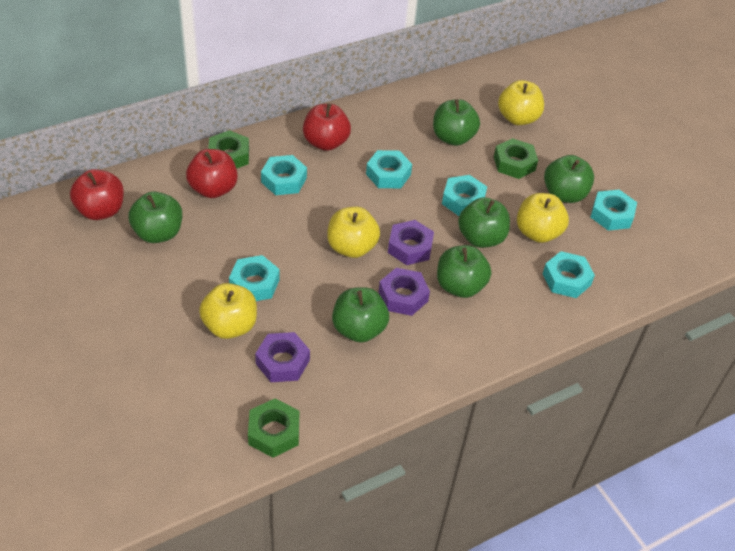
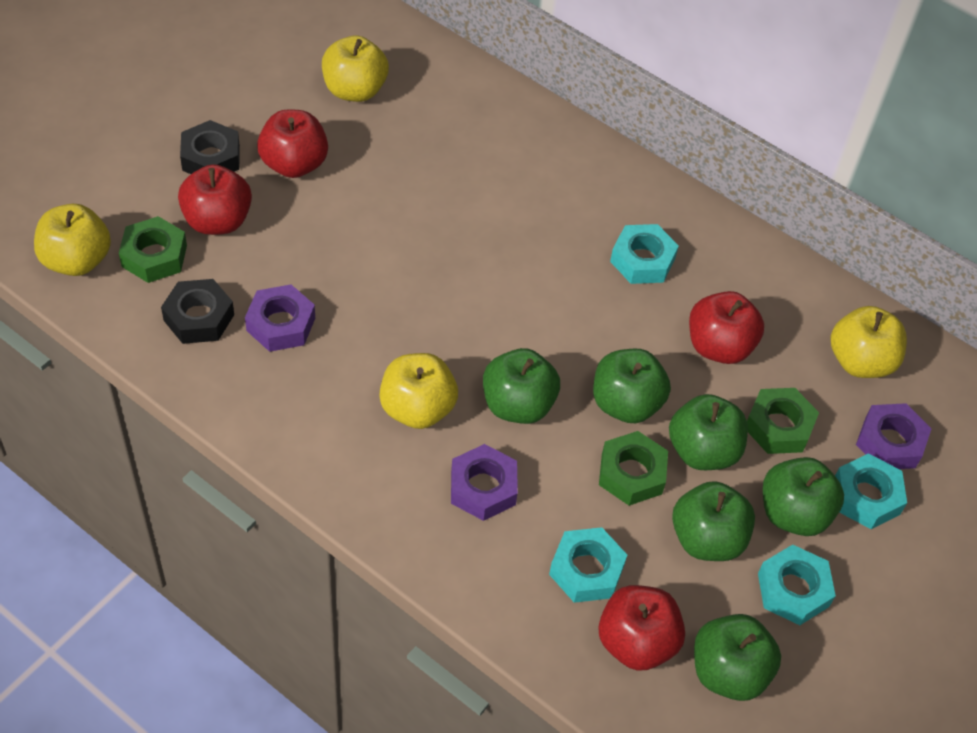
black nut: none = 0 -> [161,279,234,344] [180,120,240,174] = 2
red apple: [70,169,124,220] [186,149,238,198] [303,103,351,151] = 3 -> [178,164,252,235] [257,110,328,178] [598,585,685,671] [689,291,764,364] = 4
turquoise nut: [229,255,280,301] [261,155,307,195] [366,150,412,188] [442,175,487,216] [543,251,595,298] [590,190,637,231] = 6 -> [549,527,627,603] [610,224,679,284] [758,545,836,625] [835,453,907,529] = 4

